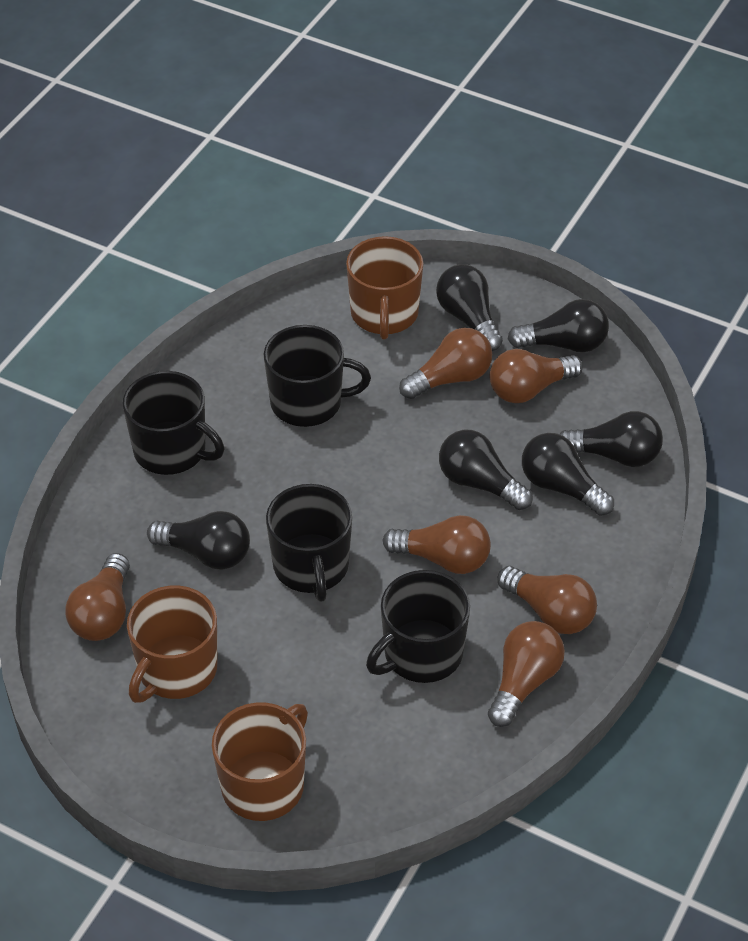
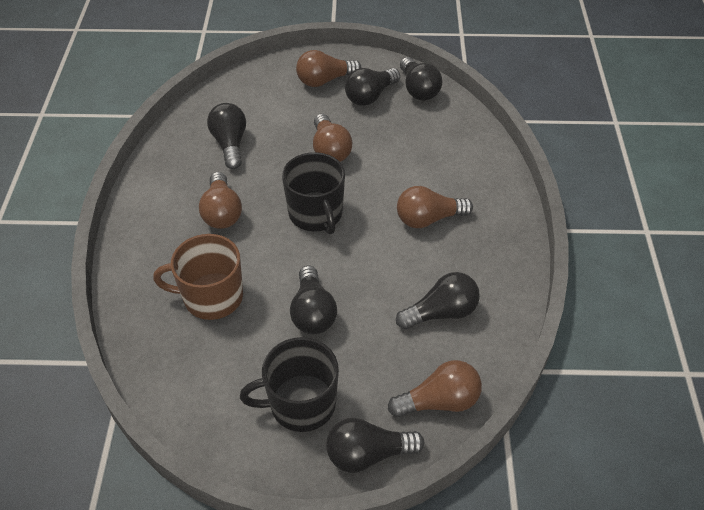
black mug: [123,371,224,475] [264,325,371,427] [266,484,352,602] [366,570,470,683] = 4 -> [240,337,339,432] [282,152,345,234] = 2
brown light bulb: [65,553,130,641] [383,515,491,574] [399,328,492,399] [488,621,565,727] [490,349,583,403] [498,566,597,634] = 6 -> [199,172,242,229] [296,50,361,87] [313,114,352,162] [388,360,482,418] [397,186,473,228] = 5
brown mug: [127,586,217,703] [212,702,308,821] [346,236,423,340] = 3 -> [153,234,243,320] = 1

